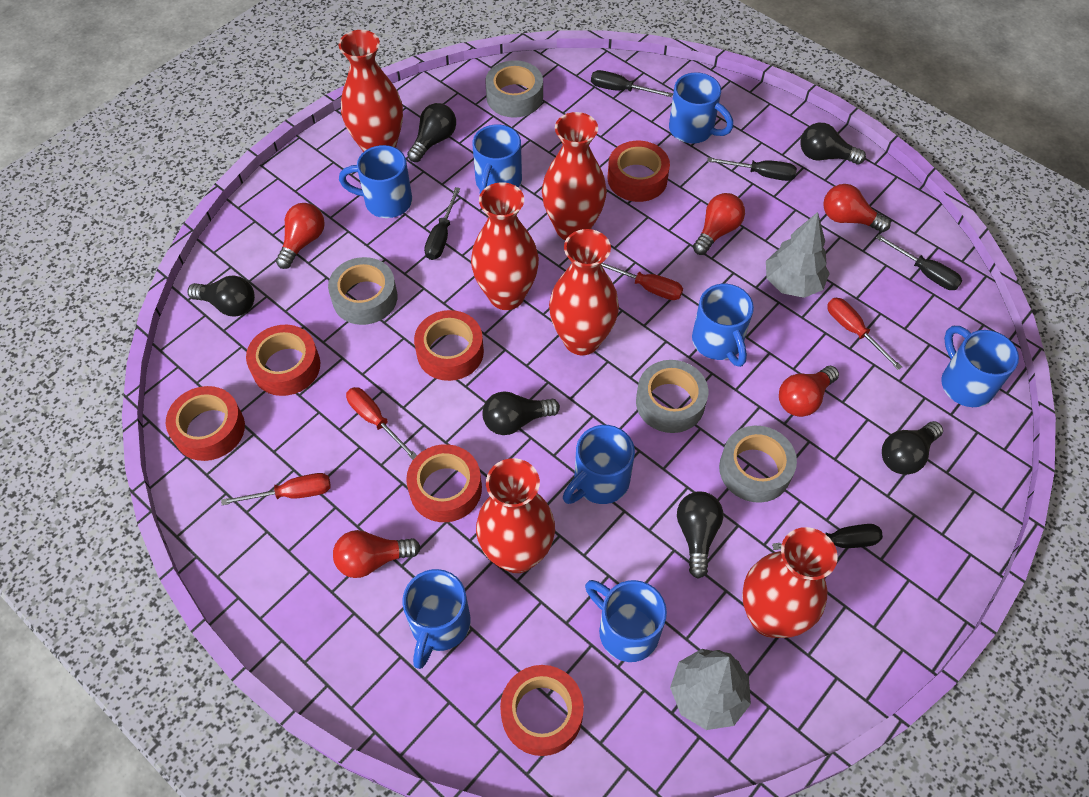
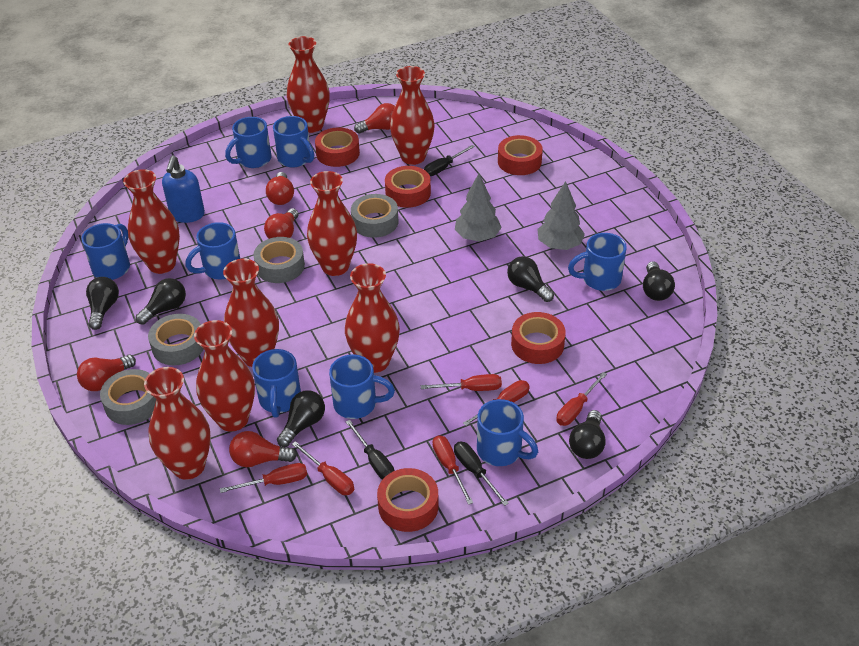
black screwdriver: [424,187,460,260] [591,70,673,97] [707,157,797,181] [772,524,883,550] [876,235,962,290] = 5 -> [346,420,395,480] [424,145,475,176] [454,442,509,506] = 3
blue soap dispenser: none = 0 -> [162,156,205,223] = 1
red screwdriver: [221,473,331,505] [346,387,417,460] [601,263,683,300] [827,298,902,370] = 4 -> [220,463,307,493] [292,441,354,495] [421,374,502,391] [433,435,473,505] [463,380,530,426] [556,372,607,426] = 6
red tape: [166,386,245,461] [246,325,320,396] [406,444,482,522] [414,310,484,381] [500,665,584,756] [608,141,670,202] = 6 -> [315,127,360,167] [377,468,439,532] [385,166,431,208] [498,135,543,175] [511,312,566,364] = 5
red vase: [339,30,403,152] [471,182,539,310] [476,458,555,573] [542,112,607,240] [549,229,619,355] [742,527,838,638] = 6 -> [123,169,180,274] [144,367,211,480] [194,320,255,432] [223,259,279,367] [287,36,330,133] [307,171,357,276] [345,263,400,373] [390,66,435,165] = 8

